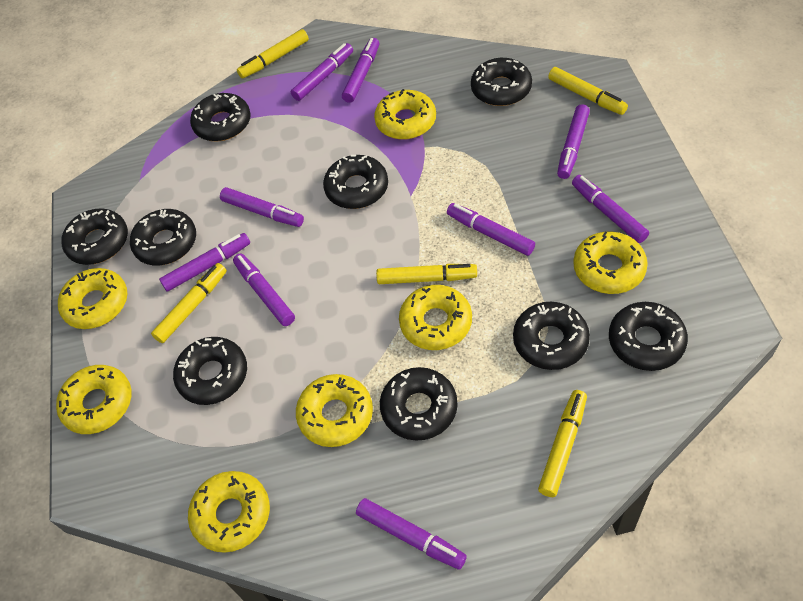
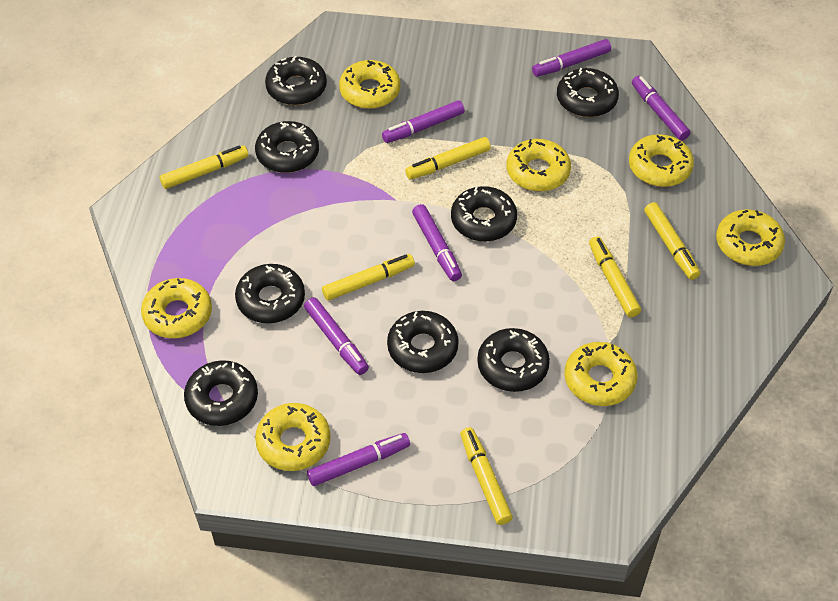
black donut: [62,208,128,265] [130,209,196,265] [173,337,247,405] [190,93,251,142] [323,155,388,209] [380,367,458,441] [471,58,532,106] [513,302,590,370] [609,302,688,371] = 9 -> [184,360,258,426] [235,264,305,323] [255,121,319,173] [265,56,327,105] [387,311,459,373] [451,186,517,242] [477,328,550,392] [557,68,619,117] = 8
purple marker: [159,233,250,292] [220,187,304,227] [233,254,295,326] [291,43,353,101] [342,38,379,103] [356,498,467,570] [447,203,535,256] [557,104,590,179] [572,175,649,243] = 9 -> [304,297,369,375] [307,433,410,486] [382,100,465,143] [412,204,462,281] [532,39,611,77] [632,76,691,141] = 6
yellow marker: [151,263,227,343] [237,29,309,78] [376,264,477,284] [538,390,587,497] [548,67,628,115] = 5 -> [160,145,249,189] [322,254,415,301] [405,137,491,180] [460,427,513,525] [589,236,641,317] [644,202,700,280] = 6

